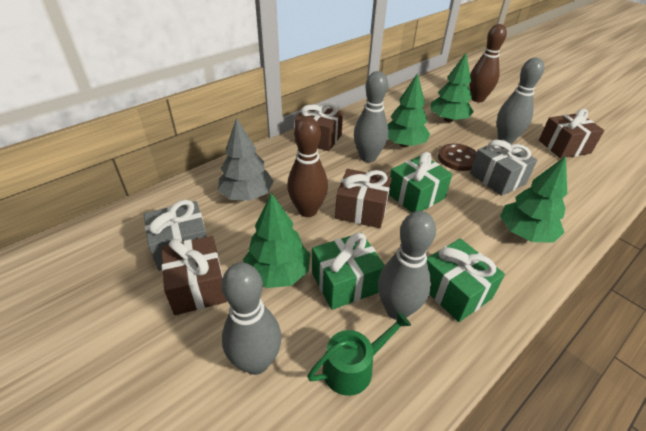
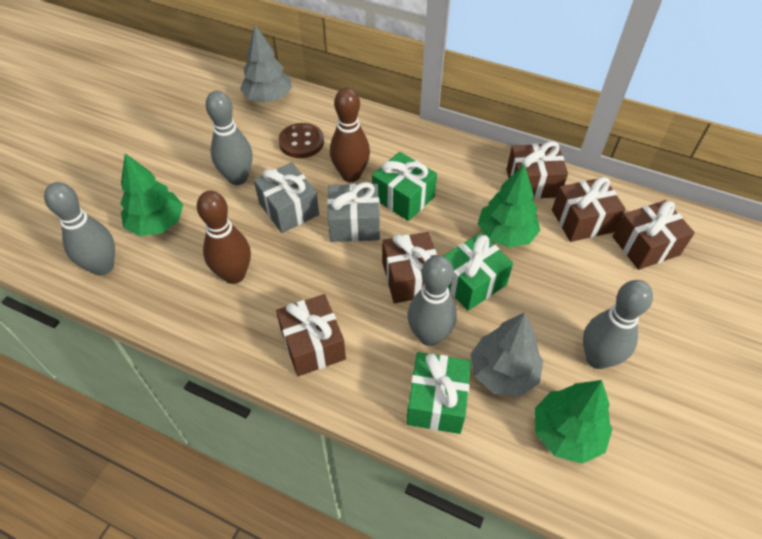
brown gift: [161,236,227,315] [295,103,343,151] [335,169,392,228] [539,109,604,158] = 4 -> [276,294,346,376] [382,232,437,303] [506,141,568,199] [552,177,626,242] [613,200,695,270] = 5
green tree: [243,193,310,288] [388,73,430,147] [430,53,474,122] [500,156,567,243] = 4 -> [120,153,183,236] [478,165,540,248] [535,380,612,464] = 3
green watering can: [307,311,411,396] = 1 -> none = 0
grey tree: [218,118,274,201] = 1 -> [240,25,292,103] [470,312,543,396] = 2

